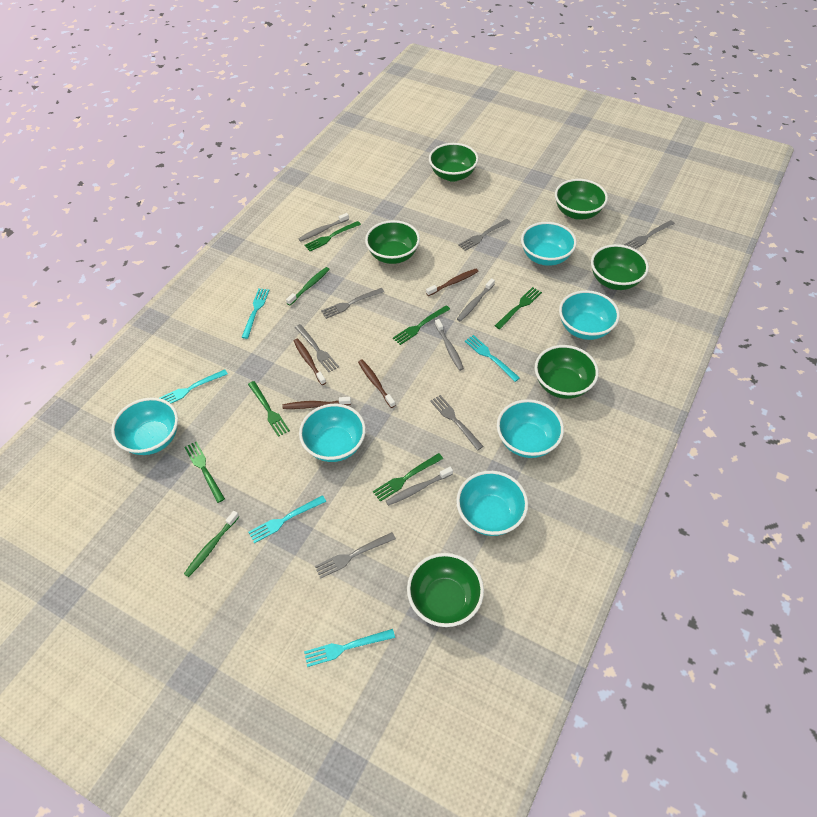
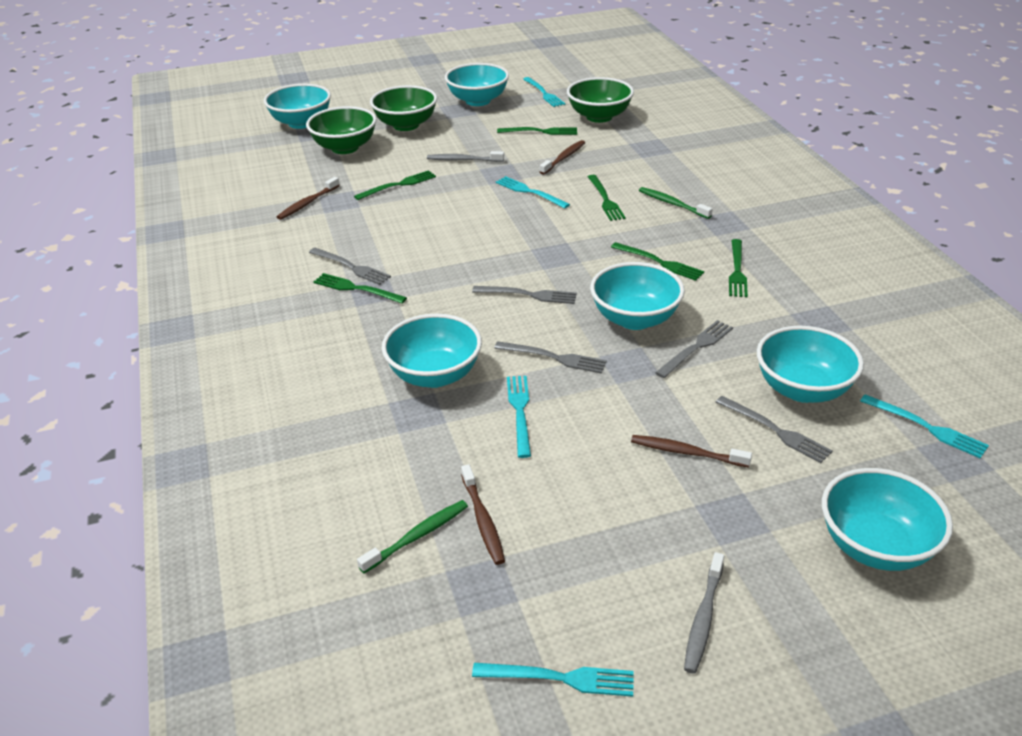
green bowl: [365,220,420,264] [407,553,484,627] [429,143,479,182] [535,345,599,399] [555,179,608,220] [591,244,649,290] = 6 -> [306,106,377,154] [370,85,437,131] [567,77,634,123] = 3
grey fork: [295,324,339,372] [315,532,396,579] [321,288,384,319] [430,395,484,450] [458,219,510,251] [624,220,675,249] = 6 -> [309,248,391,285] [472,286,577,304] [494,341,607,374] [655,320,733,378] [716,396,832,463] = 5
grey toothbrush: [298,213,349,242] [386,467,453,506] [435,319,464,371] [457,278,495,322] = 4 -> [427,151,504,162] [684,552,724,674] = 2

